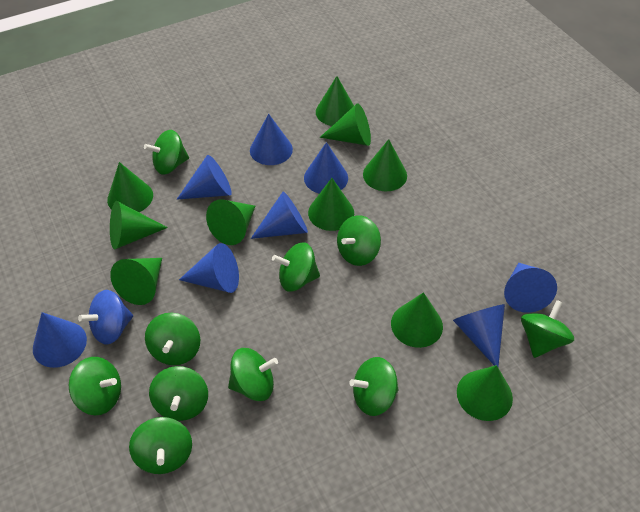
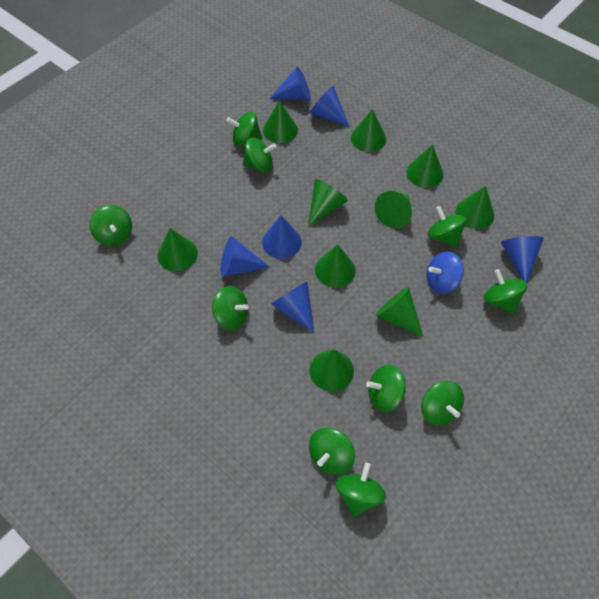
blue cone: [33,312,87,368] [177,155,232,200] [179,243,239,293] [250,114,293,165] [251,191,308,239] [304,142,348,194] [453,304,505,366] [504,263,557,313] = 8 -> [220,236,269,277] [262,215,302,259] [269,67,311,101] [271,282,314,333] [309,86,350,127] [501,236,544,283] = 6

